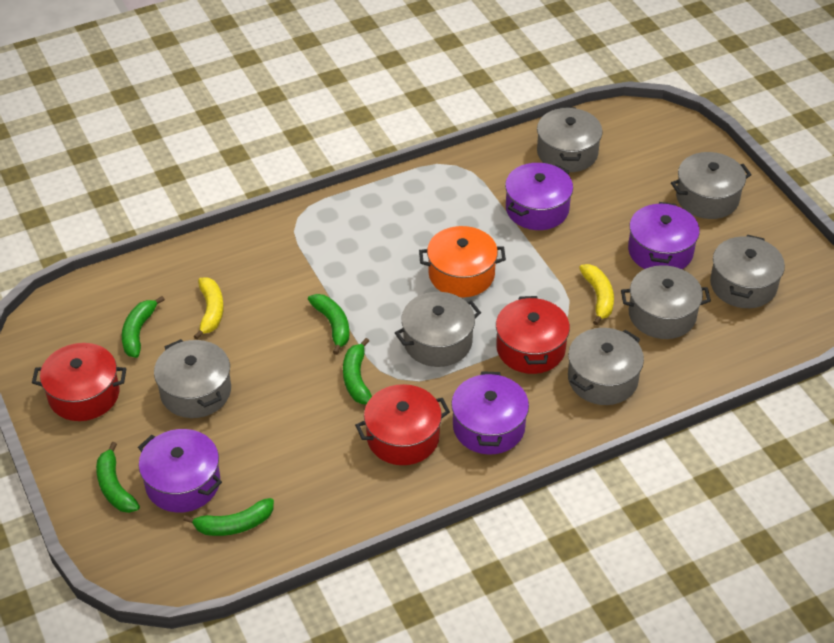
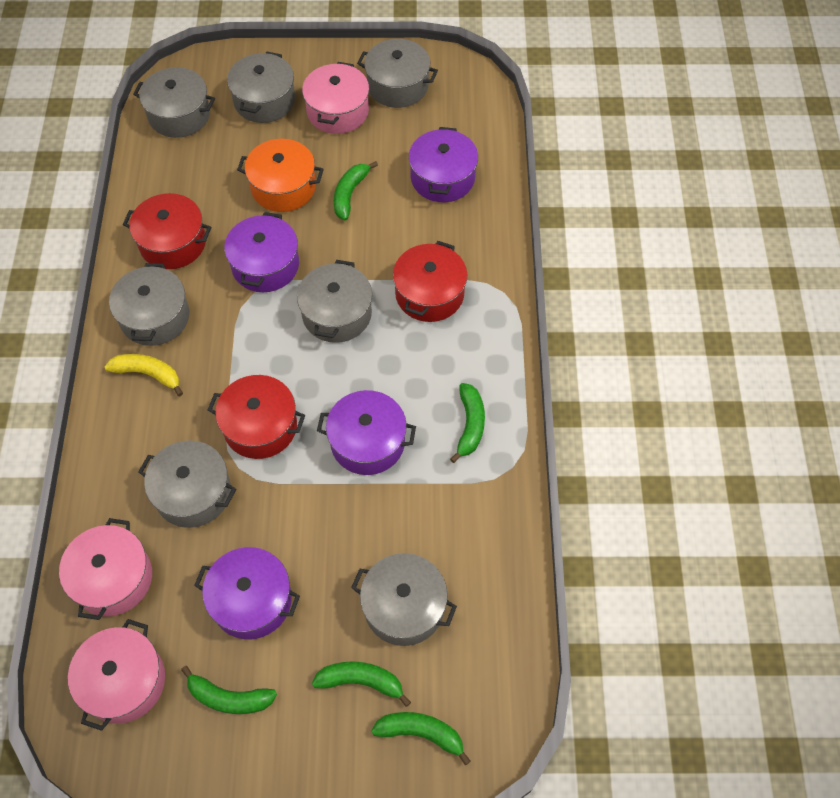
pink pot: none = 0 -> [59,518,152,620] [68,619,165,731] [302,62,369,134] = 3
yellow banana: [193,277,224,340] [579,264,614,325] = 2 -> [104,354,183,396] = 1

